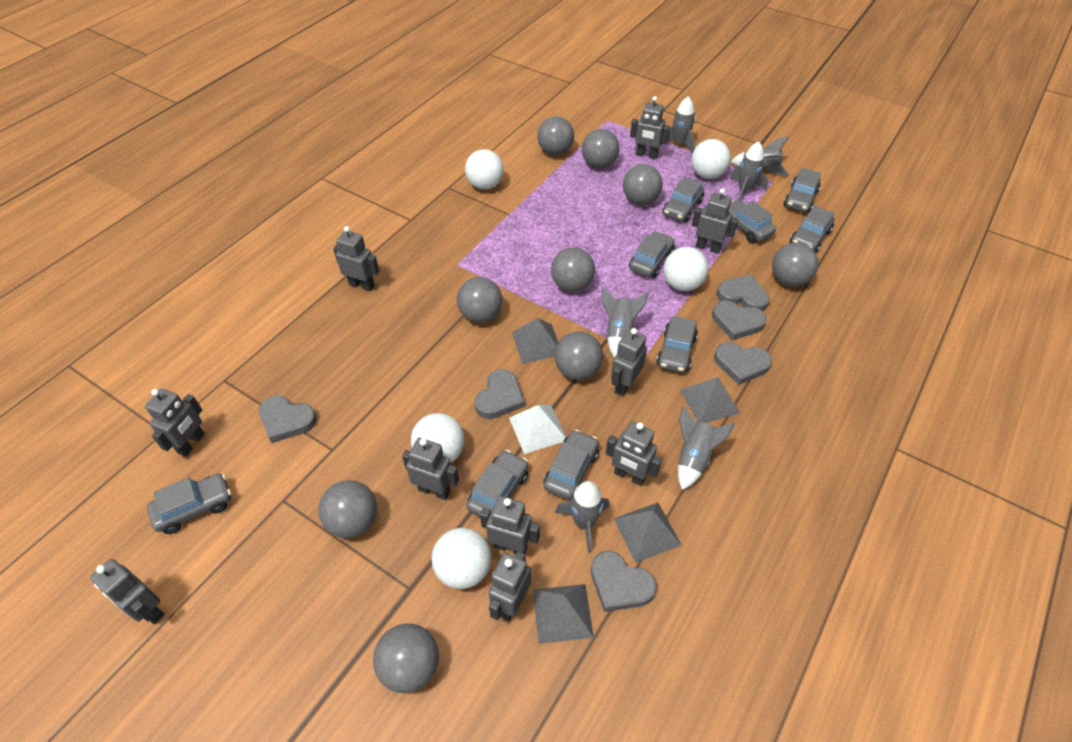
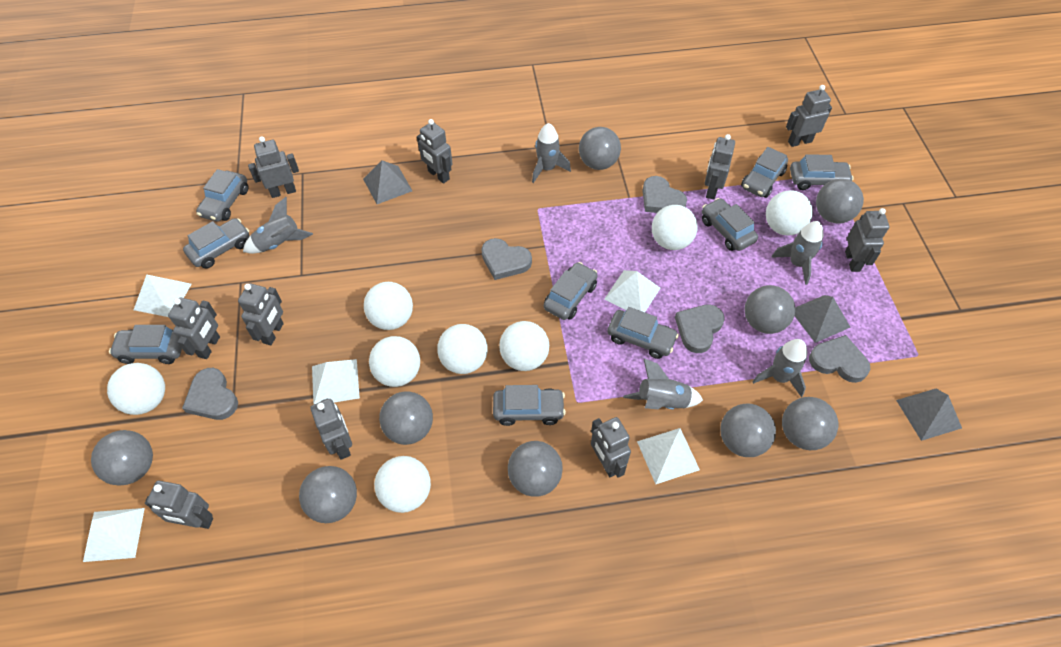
grey heart: [259,396,317,443] [474,369,525,419] [591,551,656,612] [712,301,766,340] [714,342,772,385] [717,275,770,311] = 6 -> [182,368,238,420] [481,238,532,280] [642,176,687,213] [675,305,725,353] [809,335,870,383] = 5
grey pyramid: [512,318,558,364] [533,584,594,644] [613,502,681,563] [680,377,740,423] = 4 -> [363,160,412,204] [795,295,851,343] [896,389,962,441] = 3
grey rocket: [555,481,609,553] [601,287,649,358] [660,97,695,153] [678,406,735,490] [730,141,768,200] [731,136,789,176] = 6 -> [243,197,313,254] [532,123,571,183] [623,358,703,409] [752,339,807,397] [771,221,823,285] = 5
white ball: [411,413,464,462] [431,528,491,589] [465,149,504,190] [663,247,708,291] [691,139,731,179] = 5 -> [107,363,165,415] [364,282,413,330] [369,336,420,387] [374,456,431,513] [437,324,488,374] [499,321,549,371] [652,205,698,250] [766,190,813,235] = 8
white pyramid: [509,405,566,454] = 1 -> [83,508,145,562] [134,275,191,317] [312,359,360,405] [604,270,660,312] [637,428,700,484] = 5

